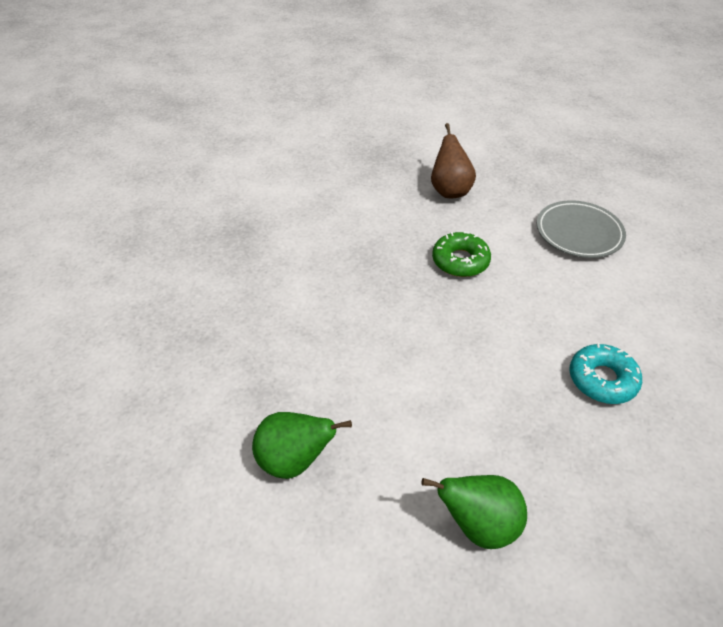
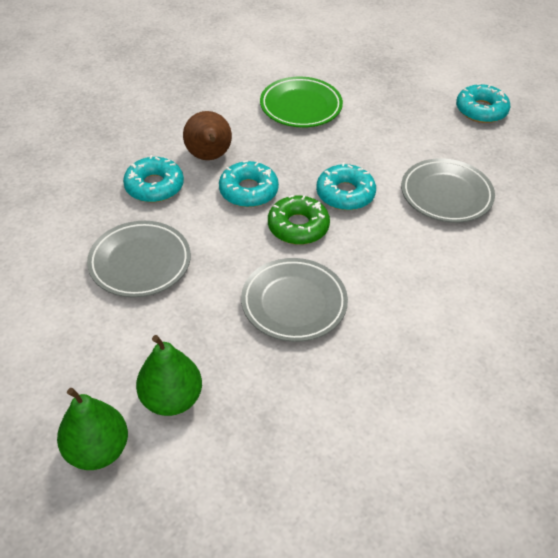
green plate: none = 0 -> [260,77,343,127] = 1
grey plate: [537,200,626,258] = 1 -> [87,221,191,298] [241,258,348,342] [401,158,495,223] = 3
turquoise donut: [569,343,642,404] = 1 -> [123,155,184,202] [219,160,279,207] [316,162,376,210] [456,83,510,123] = 4

